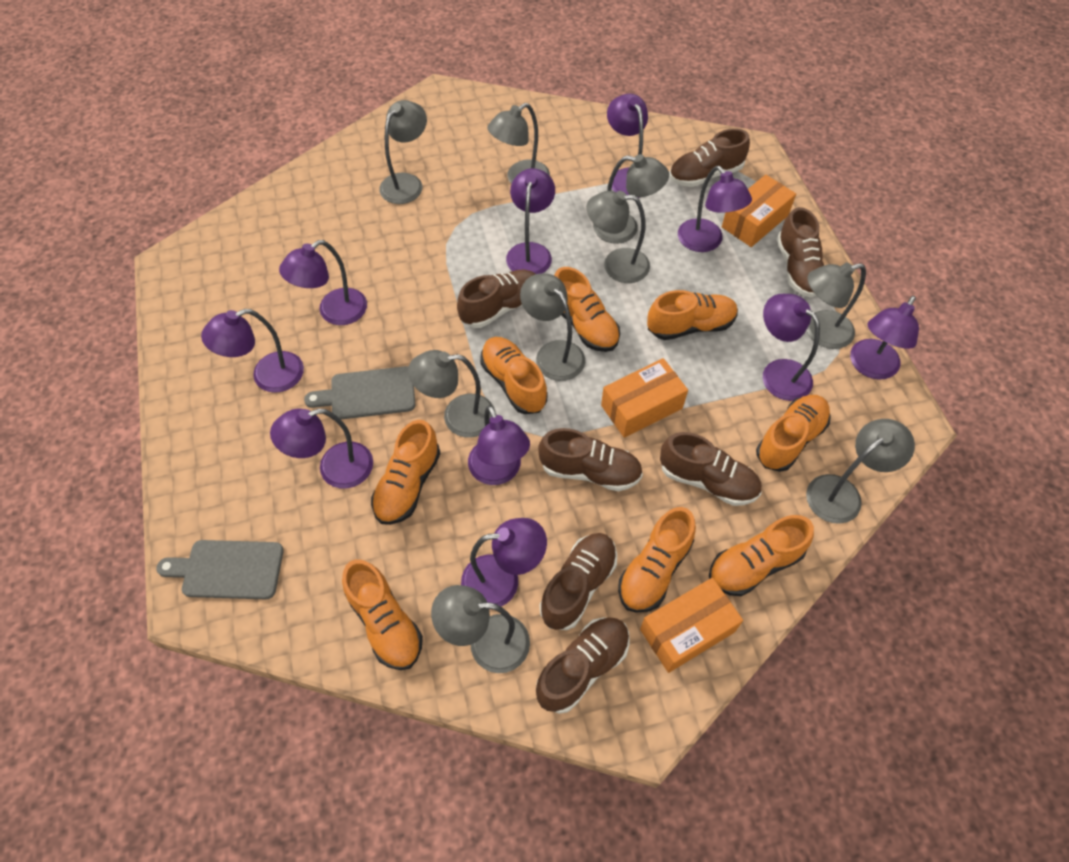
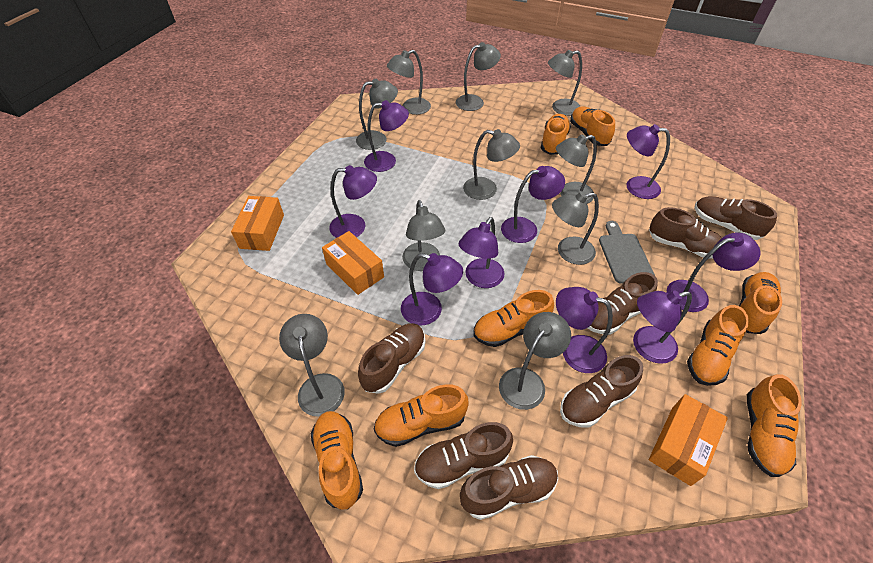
grey cutting board: [156,540,284,599] [304,366,415,420] = 2 -> [599,221,655,284] = 1
grey lamp: [379,100,427,204] [408,350,495,438] [431,585,530,673] [487,103,550,184] [520,274,585,381] [586,191,650,283] [593,154,669,244] [806,419,915,524] [807,263,866,349] = 9 -> [279,314,345,417] [356,79,398,150] [387,50,431,115] [402,200,445,271] [456,42,501,111] [463,129,520,200] [499,312,571,410] [548,50,582,116] [552,191,599,265] [556,134,597,204] = 10
purple lamp: [201,309,304,393] [270,409,373,489] [279,240,367,325] [461,518,547,607] [468,405,530,485] [506,168,555,274] [607,93,648,198] [678,166,752,252] [763,294,820,401] [850,296,919,380] = 10 -> [329,165,377,238] [364,100,409,172] [401,253,463,325] [459,217,504,288] [501,166,565,243] [556,287,613,373] [626,124,670,199] [633,290,692,364] [667,233,761,312] = 9

